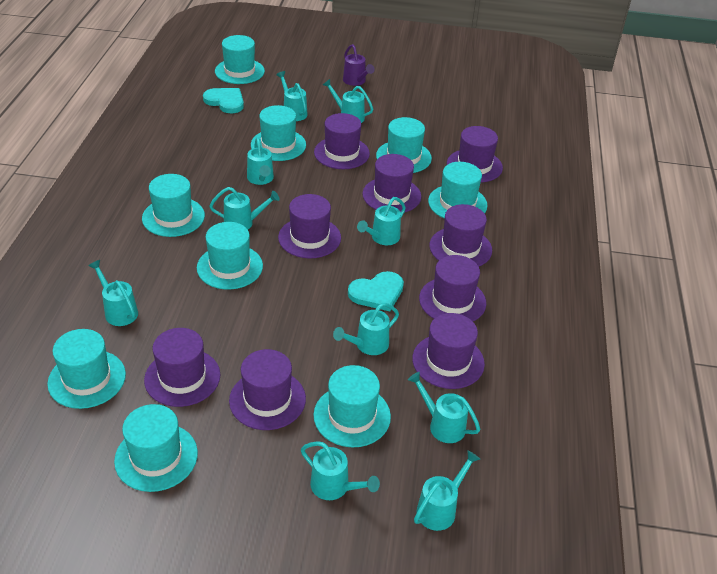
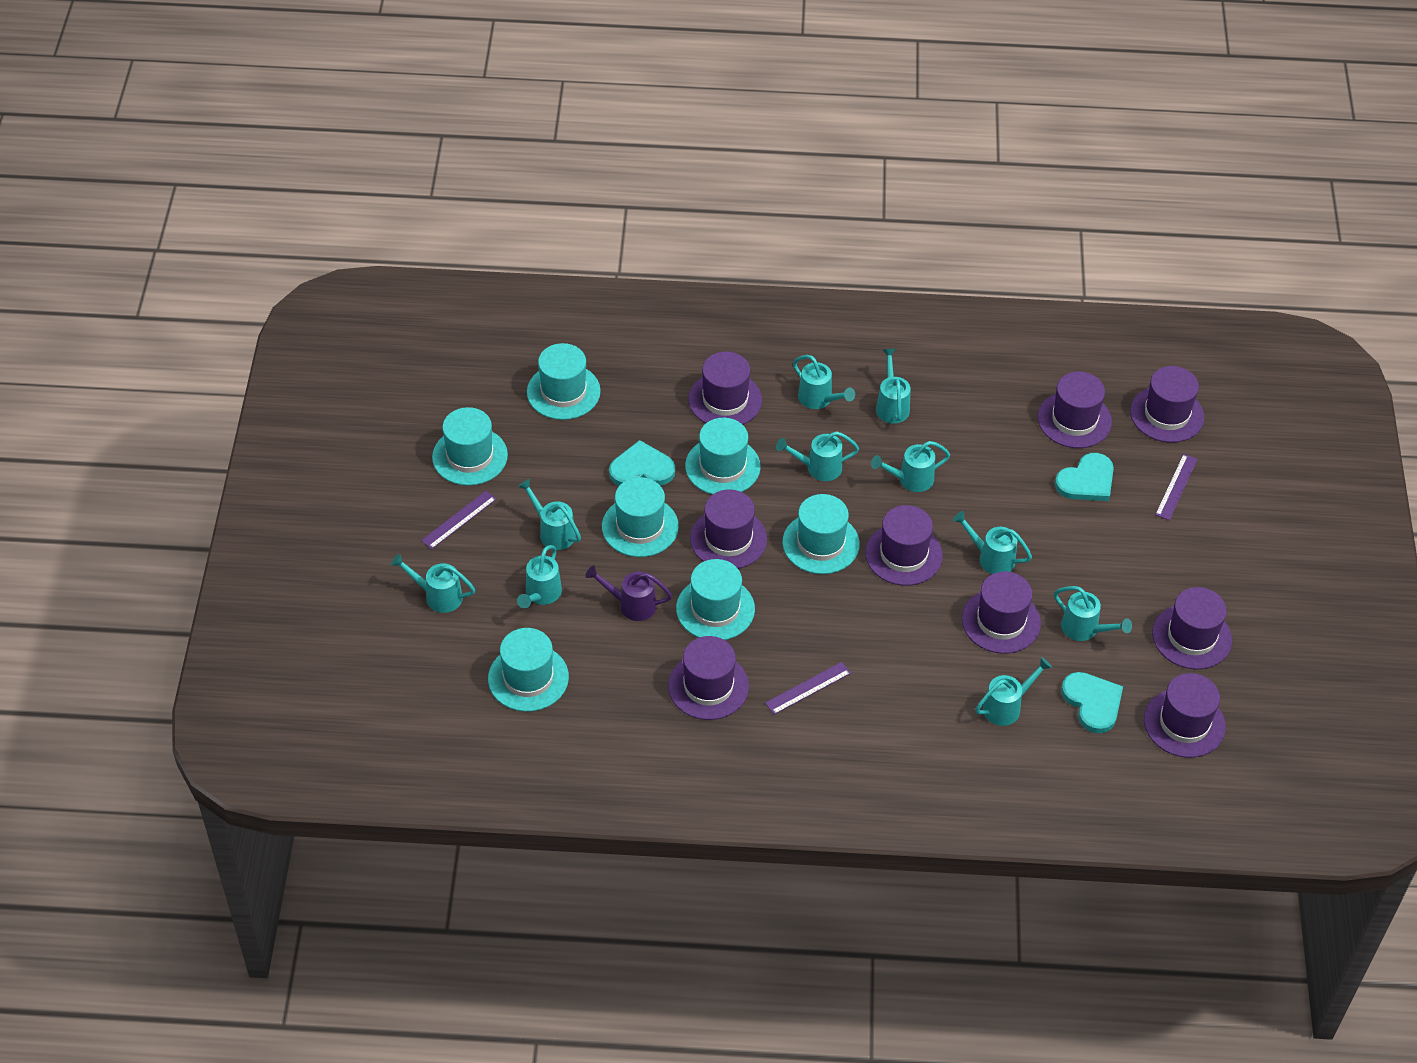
purple ruler: none = 0 -> [421,491,496,549] [765,662,851,715] [1155,454,1198,520] = 3
turquoise hat: [47,329,126,409] [114,404,198,492] [142,174,205,237] [197,222,263,289] [215,35,265,84] [251,105,306,161] [313,365,391,448] [376,117,432,173] [428,162,488,219] = 9 -> [432,407,508,486] [488,628,569,712] [527,343,601,420] [602,477,679,557] [676,559,755,640] [685,418,761,495] [782,494,860,574] = 7
turquoise heart: [203,88,244,113] [348,271,404,311] = 2 -> [609,440,675,486] [1055,453,1114,501] [1061,672,1123,733] = 3

